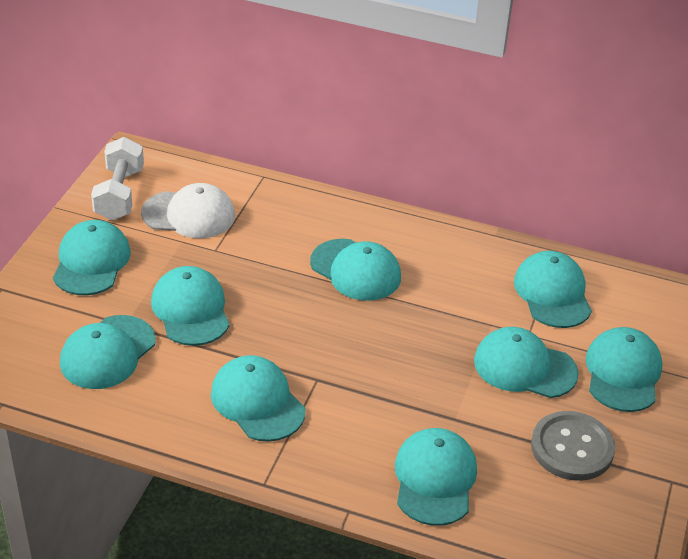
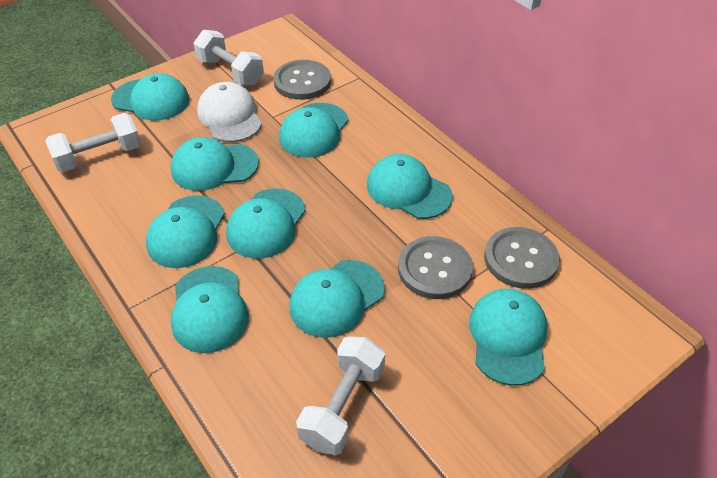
grey button: [531,411,615,481] = 1 -> [273,60,331,100] [398,236,473,299] [484,227,560,289] = 3
white dumbbell: [91,137,144,221] = 1 -> [45,113,141,172] [193,30,264,86] [296,336,385,455] = 3

